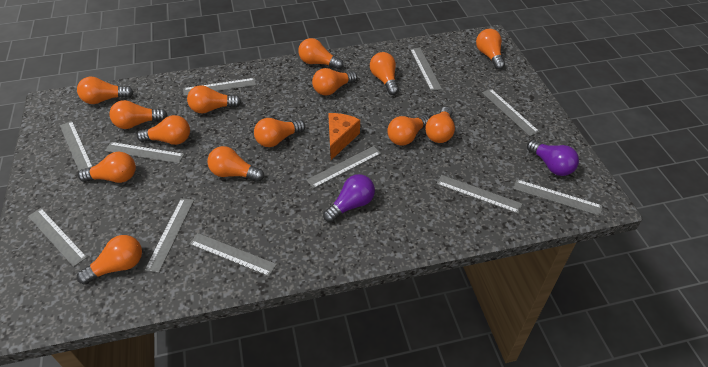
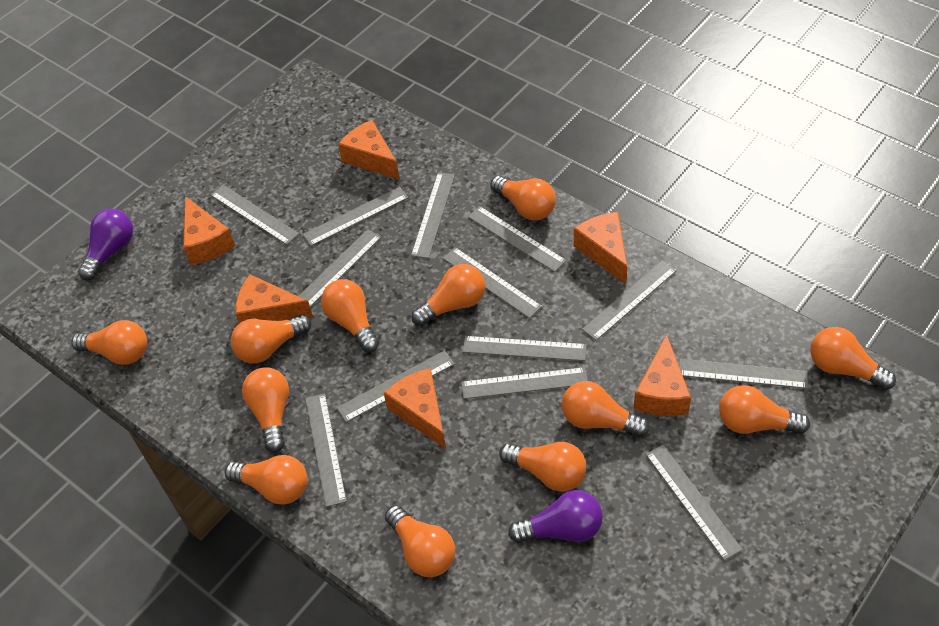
grey ruler: [28,208,87,267] [60,121,93,171] [105,142,184,163] [145,198,194,273] [183,78,256,96] [189,233,277,276] [307,146,381,188] [410,48,442,91] [437,175,522,214] [482,89,540,136] [513,179,602,216] = 11 -> [211,185,299,245] [298,229,381,307] [303,187,408,246] [305,393,347,507] [337,350,455,422] [411,172,455,259] [443,247,542,319] [461,367,588,399] [463,336,587,361] [468,206,567,272] [582,260,677,341] [646,445,743,560] [679,359,808,389] = 13
orange cheese: [328,113,360,160] = 1 -> [183,196,235,265] [235,274,313,324] [338,120,400,180] [384,368,446,449] [574,212,627,284] [634,334,691,416] = 6
orange light bulb: [77,77,134,104] [77,235,142,285] [78,152,136,183] [109,100,167,129] [137,115,190,145] [187,85,241,114] [208,146,264,182] [254,118,306,147] [298,38,344,70] [312,68,357,95] [370,52,399,95] [387,115,429,145] [425,107,455,143] [476,29,505,70] = 14 -> [71,320,147,365] [224,455,308,505] [231,314,311,363] [242,367,289,453] [321,279,379,352] [385,505,455,577] [411,264,485,326] [490,176,556,220] [499,442,586,492] [562,381,649,437] [719,385,810,434] [810,327,896,390] = 12

